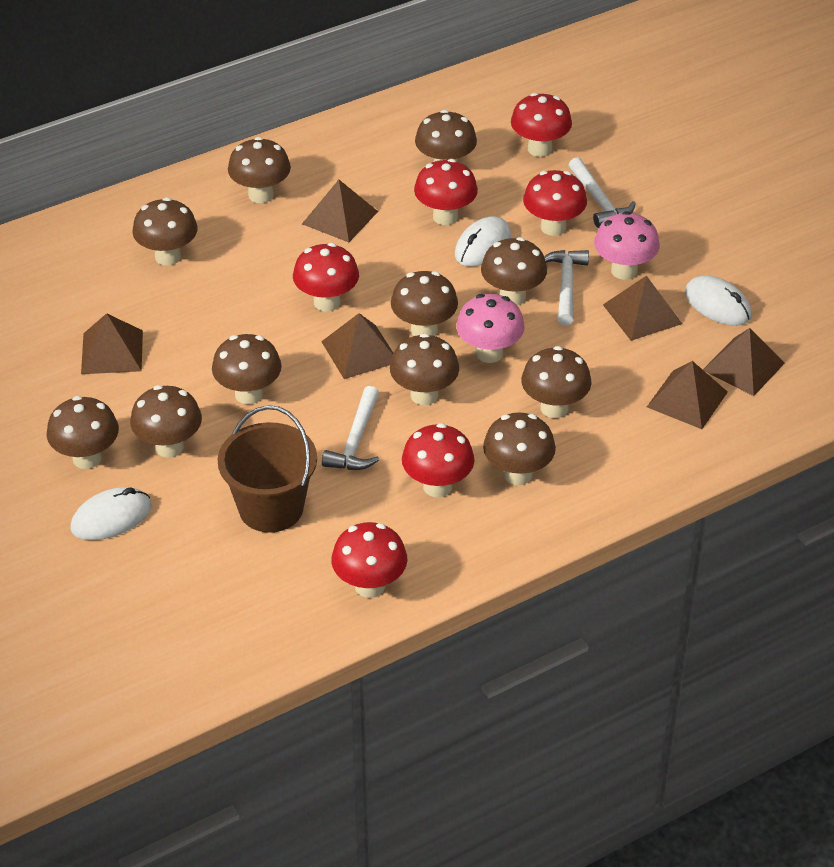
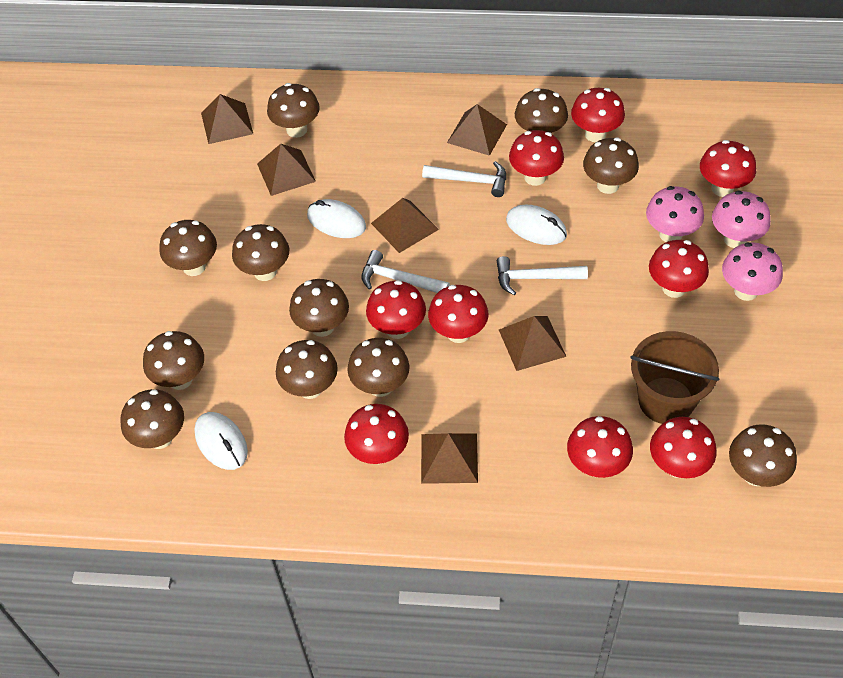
pink mushroom: [456,294,525,363] [594,211,660,280] = 2 -> [646,186,704,242] [712,191,771,248] [722,242,783,301] = 3
red mushroom: [293,243,359,312] [331,522,407,598] [402,423,474,497] [414,159,478,225] [511,93,572,157] [523,170,587,236] = 6 -> [344,404,409,464] [366,280,426,339] [428,285,488,343] [509,130,564,186] [567,416,633,478] [571,88,625,142] [649,240,709,298] [650,417,717,478] [700,140,756,197] = 9

